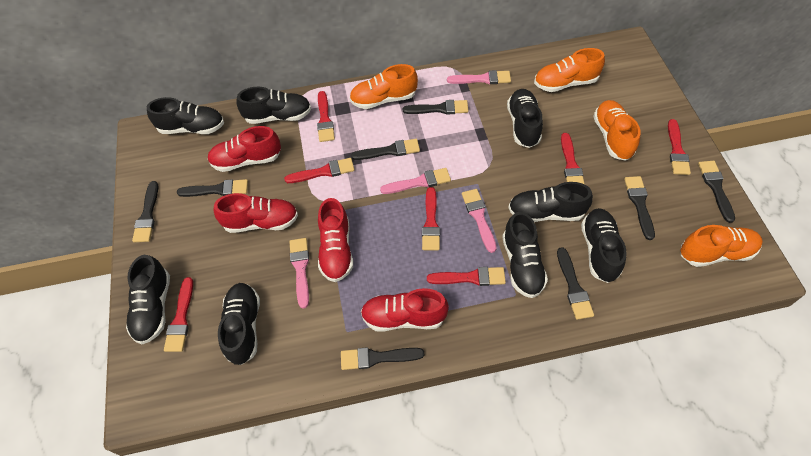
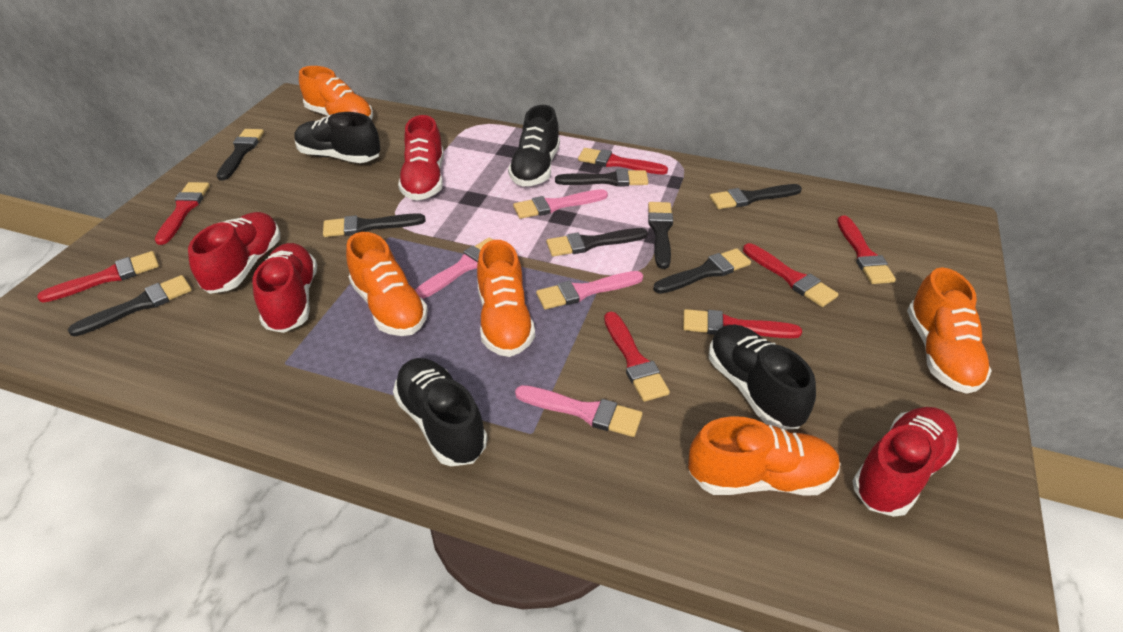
black shoe: [126,255,170,344] [147,97,224,134] [218,283,260,365] [236,87,311,124] [502,212,548,298] [507,89,543,148] [508,182,593,222] [581,208,627,283] = 8 -> [294,112,381,163] [393,358,487,466] [508,105,560,187] [709,324,816,429] = 4
orange shoe: [349,64,418,109] [534,48,605,92] [593,100,640,161] [681,225,763,267] = 4 -> [299,66,373,120] [346,232,428,336] [477,240,535,357] [688,416,840,496] [907,268,992,394] = 5

